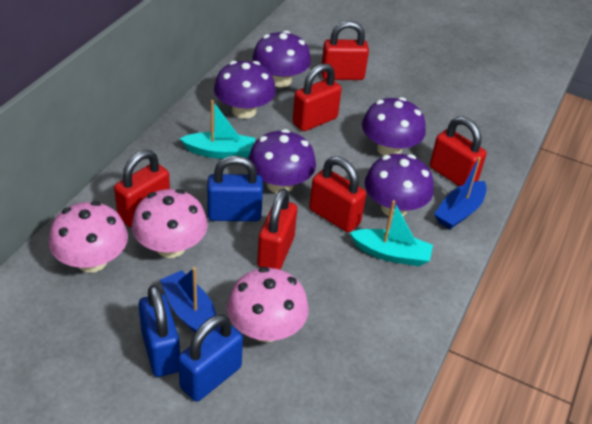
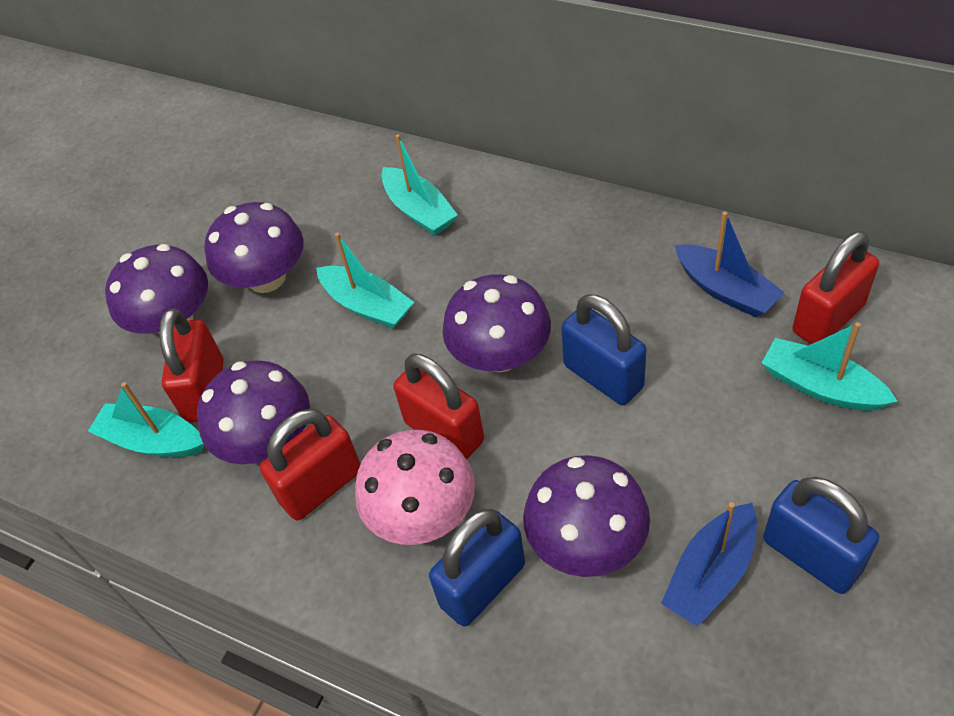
pink mushroom: [49,201,128,273] [132,189,208,258] [227,267,309,342] = 3 -> [355,430,475,545] = 1
red padlock: [114,150,170,228] [257,188,297,270] [292,63,342,131] [309,156,366,233] [322,21,369,80] [430,116,487,187] = 6 -> [159,308,224,422] [260,409,360,520] [393,354,484,459] [793,231,879,344] = 4
turquoise boat: [179,100,255,159] [350,200,433,266] = 2 -> [88,382,204,457] [316,233,414,329] [382,134,458,236] [762,322,897,411] = 4

